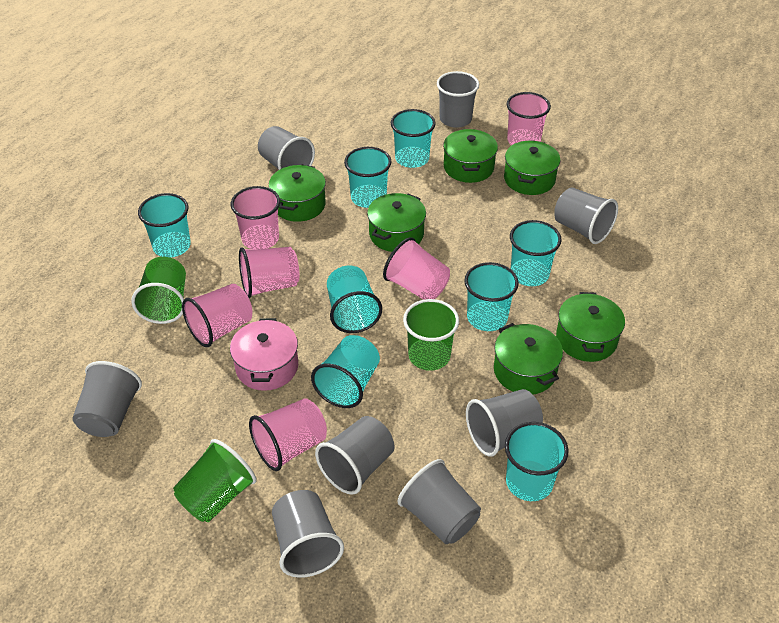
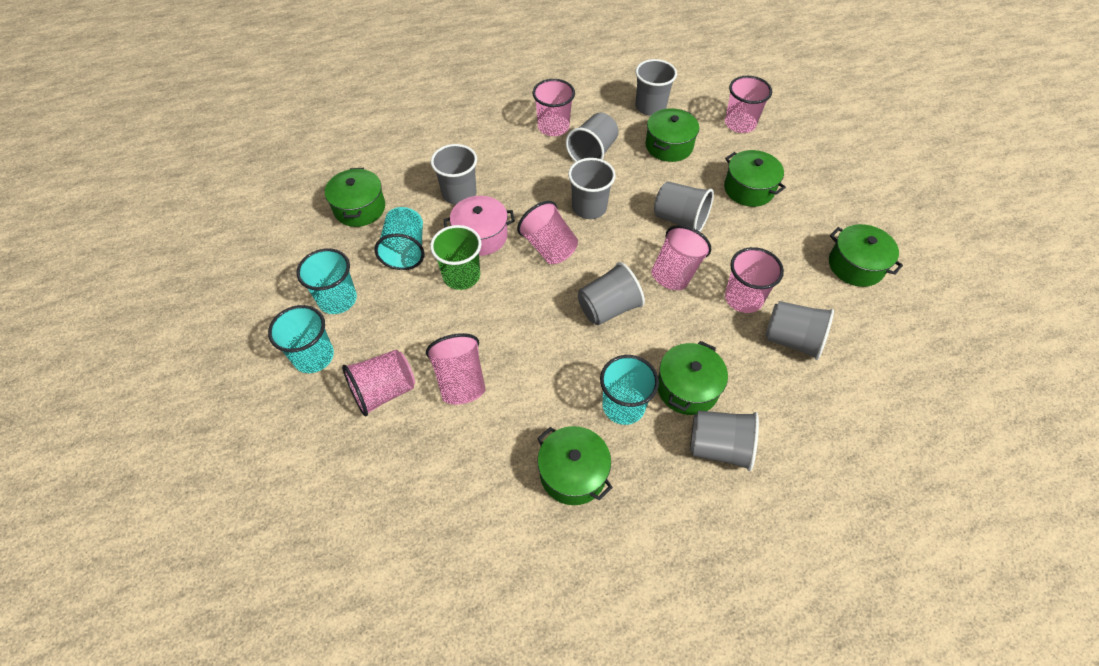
green cup: [131,257,186,324] [173,439,257,522] [403,299,459,371] = 3 -> [430,225,481,290] = 1
pink cup: [182,284,252,347] [231,186,280,249] [239,247,299,298] [249,398,327,471] [383,237,450,300] [507,92,551,145] = 6 -> [342,350,415,417] [426,333,486,405] [517,201,578,264] [533,79,575,136] [651,225,711,290] [725,76,772,133] [725,247,784,313] = 7
turquoise cup: [138,193,191,258] [311,335,380,408] [327,266,382,333] [344,147,392,208] [391,109,436,168] [464,262,519,331] [505,422,569,501] [510,220,561,286] = 8 -> [268,305,334,373] [297,248,357,314] [375,207,425,270] [600,355,659,425] = 4

